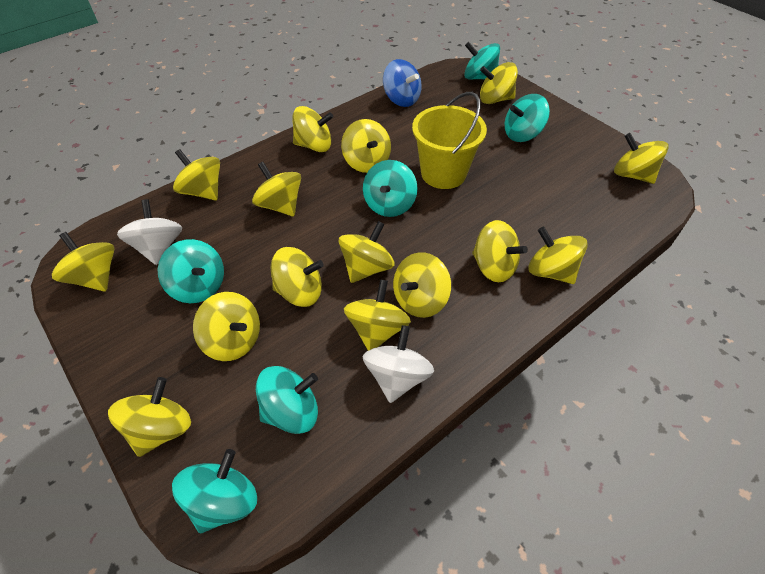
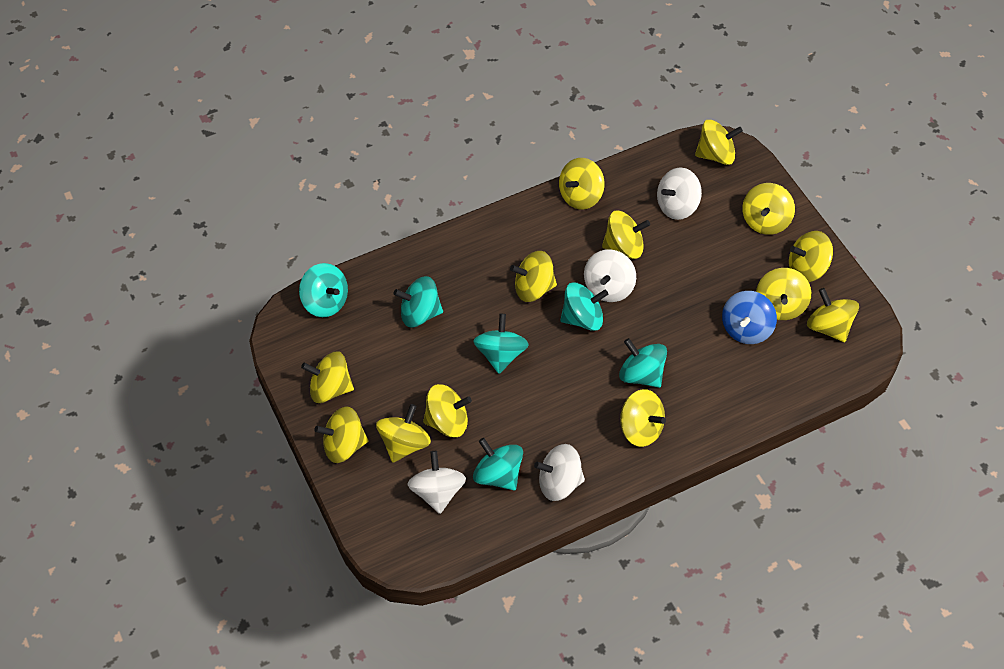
white spinning top: [117,199,182,265] [363,325,434,403] = 2 -> [407,451,466,514] [534,444,585,501] [584,249,636,302] [657,167,702,220] = 4
yellow bucket: [412,92,487,189] = 1 -> none = 0
yellow spinning top: [52,232,114,292] [108,377,191,457] [173,149,220,201] [193,292,260,361] [252,162,301,217] [271,247,324,307] [292,106,333,152] [339,221,395,283] [341,119,391,173] [344,279,411,351] [393,252,451,318] [472,220,528,282] [480,62,518,104] [528,227,588,284] [614,133,669,184] = 15 -> [301,351,354,403] [314,406,368,463] [376,404,431,462] [423,384,472,437] [510,251,557,302] [559,158,605,209] [602,211,650,259] [620,389,666,447] [695,120,743,165] [742,183,795,235] [756,268,811,320] [789,231,833,282] [807,288,859,342] = 13

